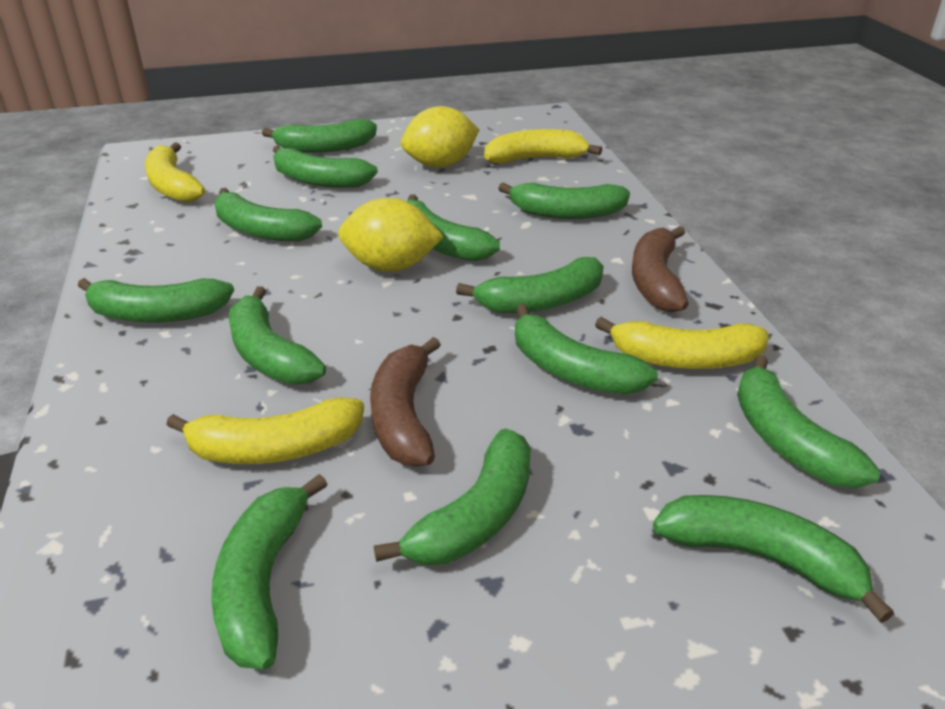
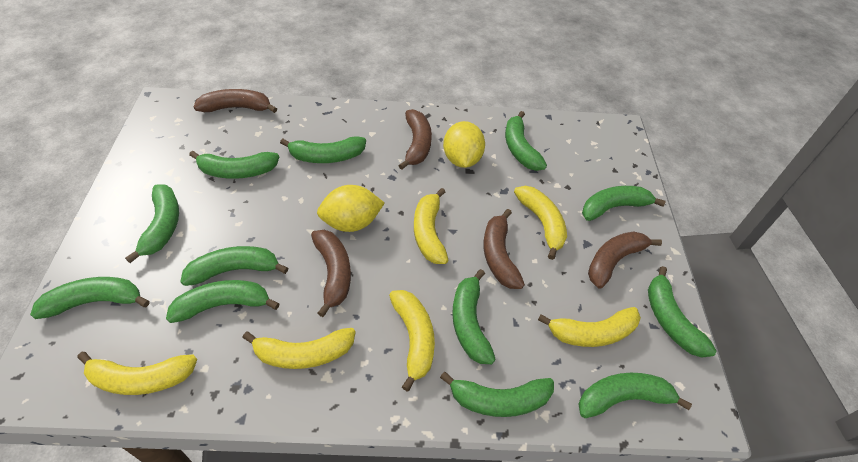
brown banana: [370,337,441,467] [632,226,689,312] = 2 -> [194,89,277,113] [311,230,351,317] [398,109,432,170] [483,209,525,289] [588,231,662,288] = 5
green banana: [78,278,234,323] [211,474,328,669] [215,188,322,241] [229,286,326,384] [262,119,377,153] [272,146,378,188] [374,428,531,565] [407,194,500,261] [456,257,604,313] [498,182,630,219] [515,304,658,395] [653,495,894,623] [737,355,880,488] = 13 -> [30,277,150,319] [125,184,179,263] [166,280,280,323] [180,246,288,286] [189,151,279,179] [280,136,366,163] [440,372,554,417] [452,269,496,364] [505,111,547,171] [578,373,692,418] [582,186,666,221] [648,266,716,358] = 12
yellow banana: [145,142,205,203] [166,397,364,464] [484,129,602,164] [595,317,768,369] = 4 -> [77,352,197,395] [242,328,356,369] [389,290,435,391] [414,188,448,264] [514,186,567,260] [538,307,641,347] = 6

